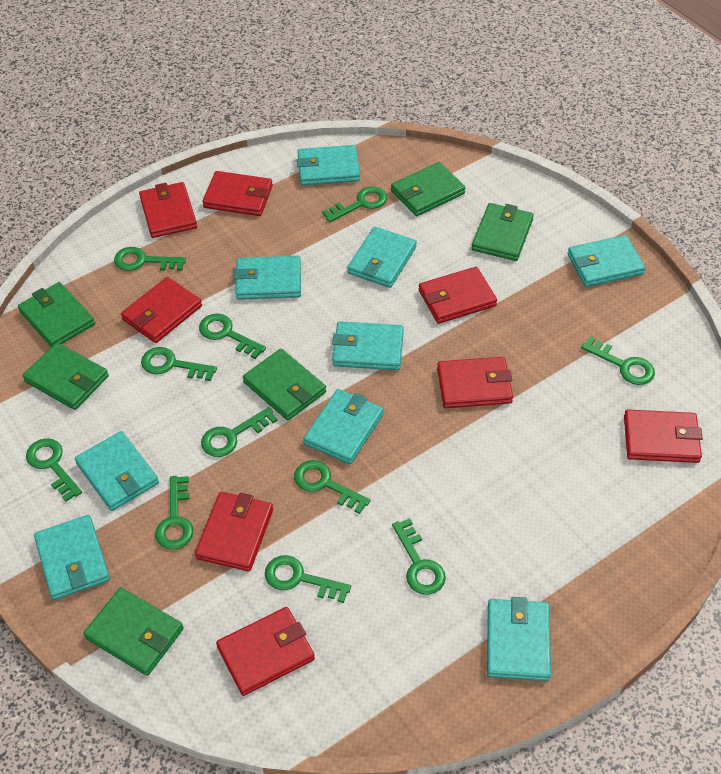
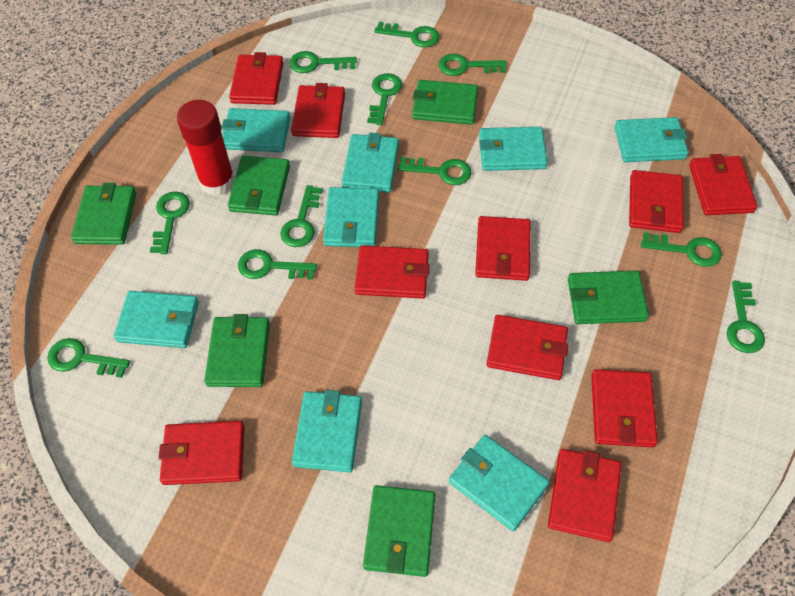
red glue stick: none = 0 -> [177,100,235,196] = 1
red wallet: [121,277,202,343] [139,182,197,238] [195,492,273,571] [202,171,273,216] [216,607,315,696] [419,267,497,324] [437,357,513,408] [624,410,703,463] = 8 -> [159,421,245,485] [229,52,284,105] [291,83,345,138] [355,245,429,299] [475,216,531,281] [487,315,568,380] [548,449,622,542] [591,369,658,447] [629,170,684,233] [689,154,757,215] = 10
turquoise wallet: [34,515,110,600] [75,431,159,511] [234,256,301,300] [297,145,360,186] [303,389,384,464] [332,321,404,370] [347,227,417,288] [487,597,551,681] [568,235,646,287] = 9 -> [114,291,199,348] [221,108,290,152] [292,390,362,472] [323,187,379,247] [342,133,399,193] [449,435,550,531] [479,127,548,171] [615,117,689,162] = 8

